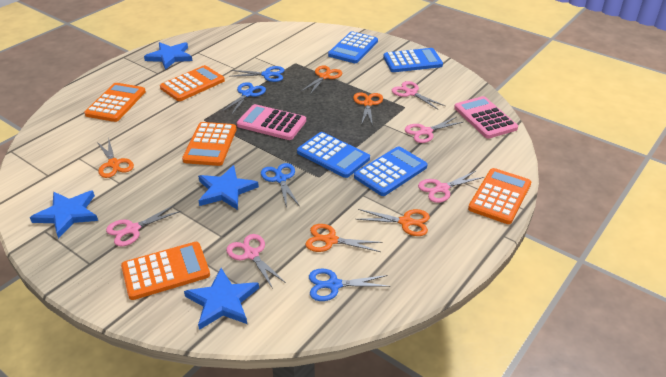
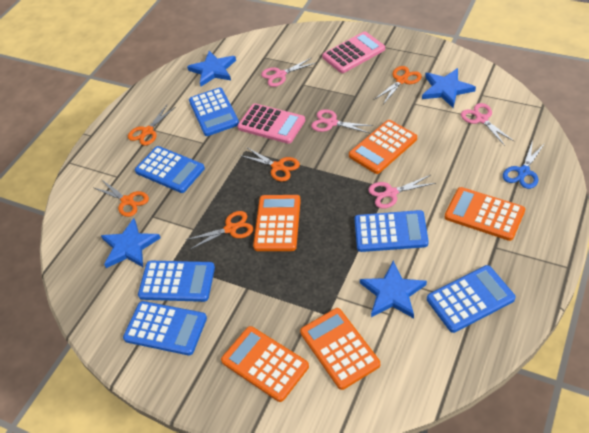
blue calculator: [297,132,370,178] [328,31,378,63] [354,146,427,196] [383,48,443,72] = 4 -> [123,301,207,355] [135,146,205,193] [138,261,215,302] [189,88,239,136] [354,210,429,252] [427,265,516,333] = 6
blue scissors: [222,82,266,114] [229,66,285,82] [261,163,299,208] [309,268,390,301] = 4 -> [503,140,545,189] = 1
pink scissors: [106,205,181,246] [226,234,286,289] [392,81,445,109] [405,117,463,143] [418,171,484,203] = 5 -> [261,58,317,87] [311,109,373,133] [368,175,436,209] [461,103,515,146] = 4

